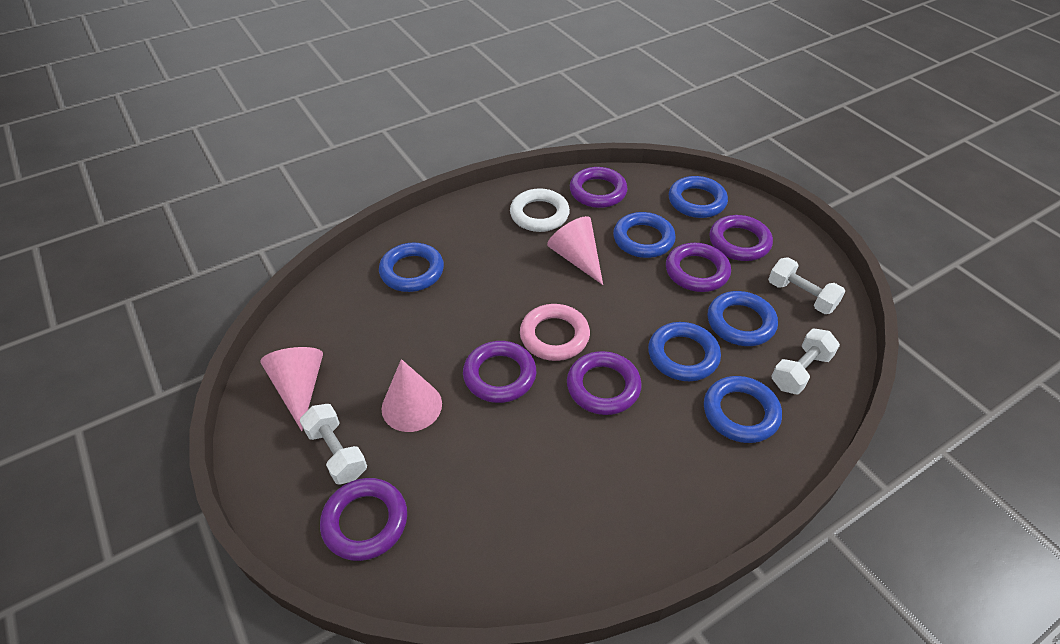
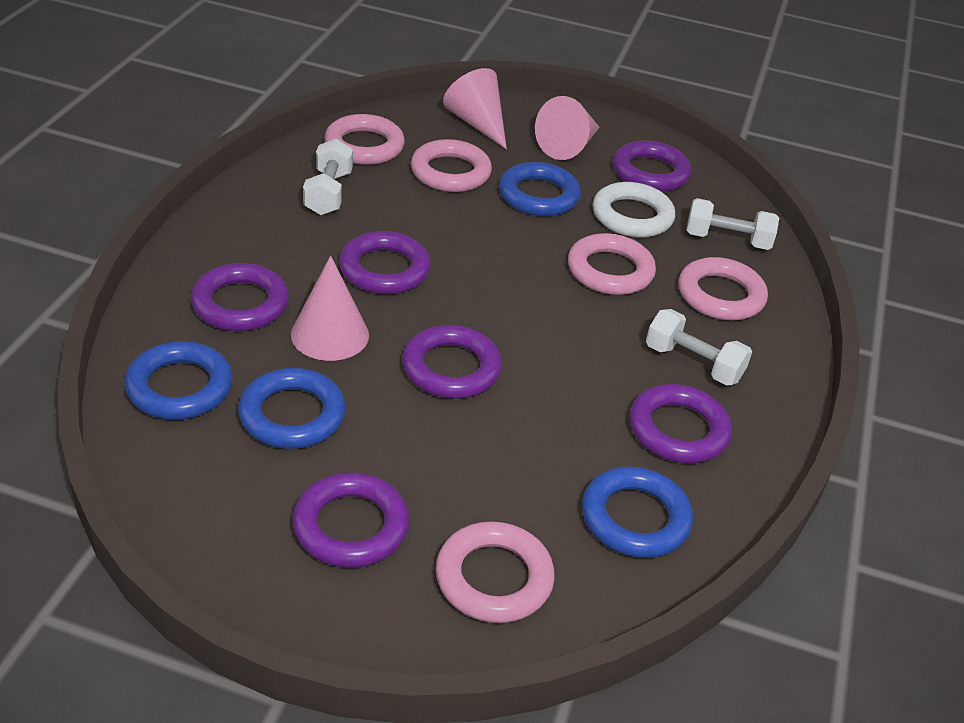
blue ring: [379,243,444,292] [613,212,676,258] [648,322,721,381] [669,176,728,218] [704,376,782,443] [708,291,778,346] = 6 -> [124,341,233,420] [238,368,346,449] [499,162,581,216] [582,466,693,558] = 4
pink ring: [520,304,590,361] = 1 -> [325,114,405,165] [411,139,492,192] [436,521,555,623] [568,233,656,295] [679,257,768,320] = 5

